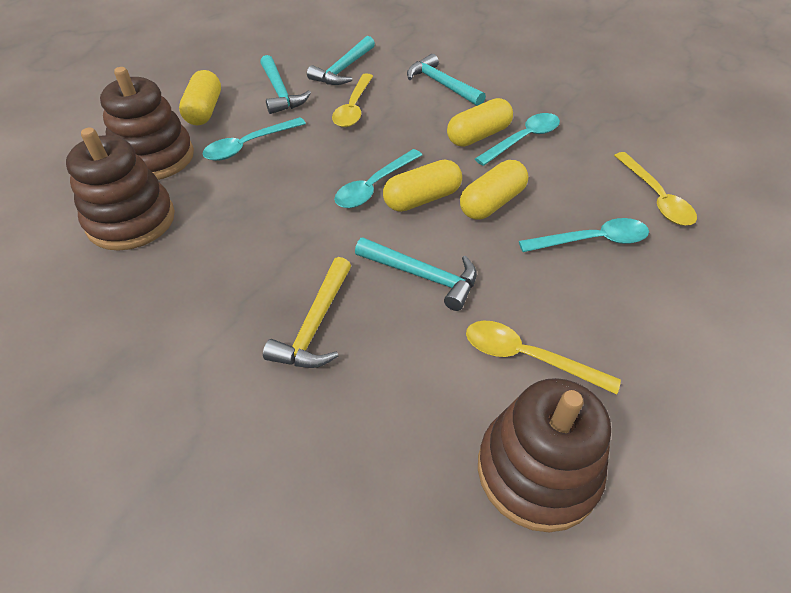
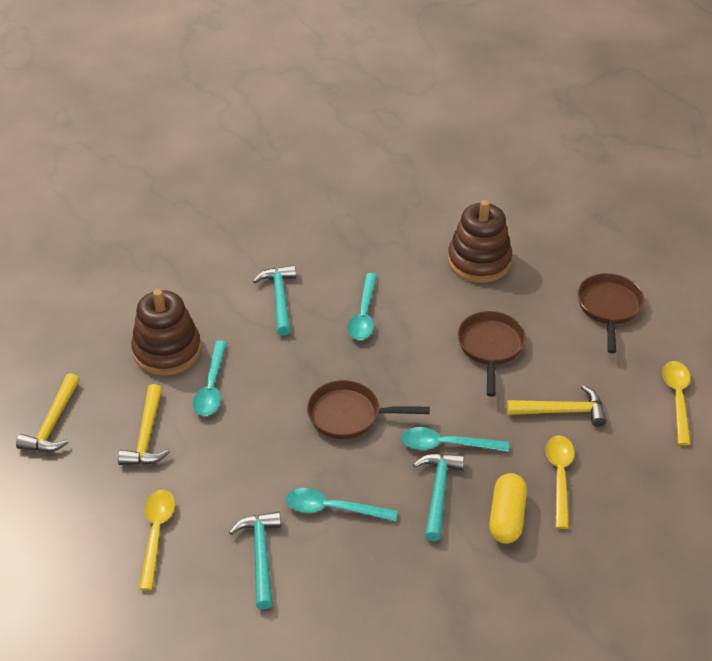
brown pan: none = 0 -> [307,380,430,439] [457,311,526,397] [577,273,644,353] = 3
brown stacking toy: [66,128,175,251] [100,67,194,180] [478,378,611,532] = 3 -> [131,289,201,376] [448,200,512,283] = 2
turquoise hammer: [260,55,311,114] [307,36,375,85] [355,237,477,311] [407,54,486,106] = 4 -> [229,512,281,609] [253,265,296,336] [413,454,464,541] = 3
yellow capsule: [179,70,221,125] [383,159,462,212] [447,98,513,147] [460,160,528,220] = 4 -> [489,473,527,544] = 1
yellow hammer: [263,257,351,368] = 1 -> [16,373,80,452] [118,384,170,465] [507,385,606,427] = 3

